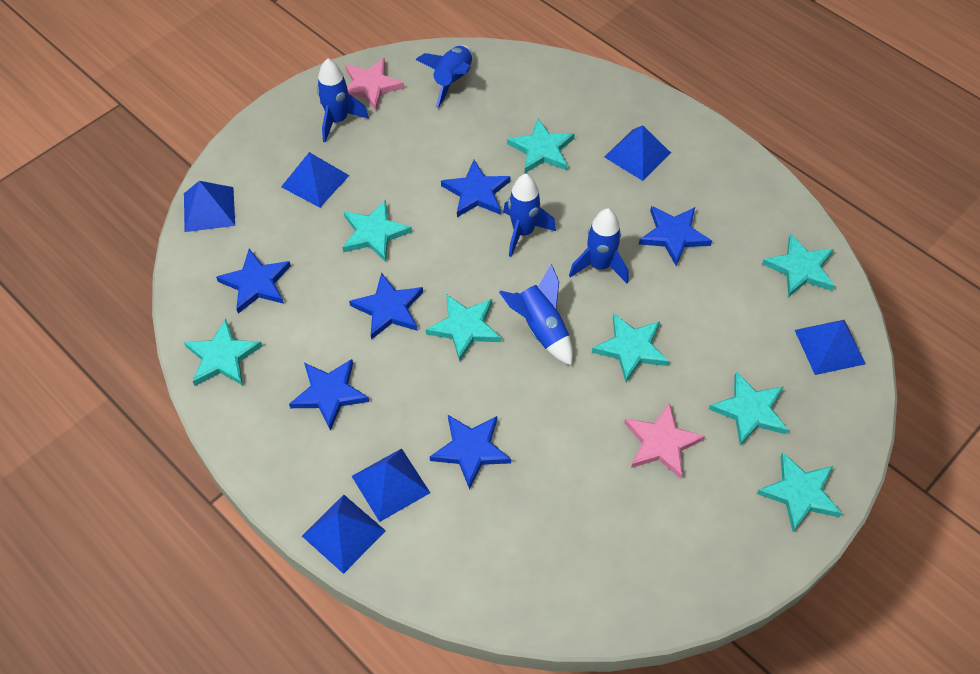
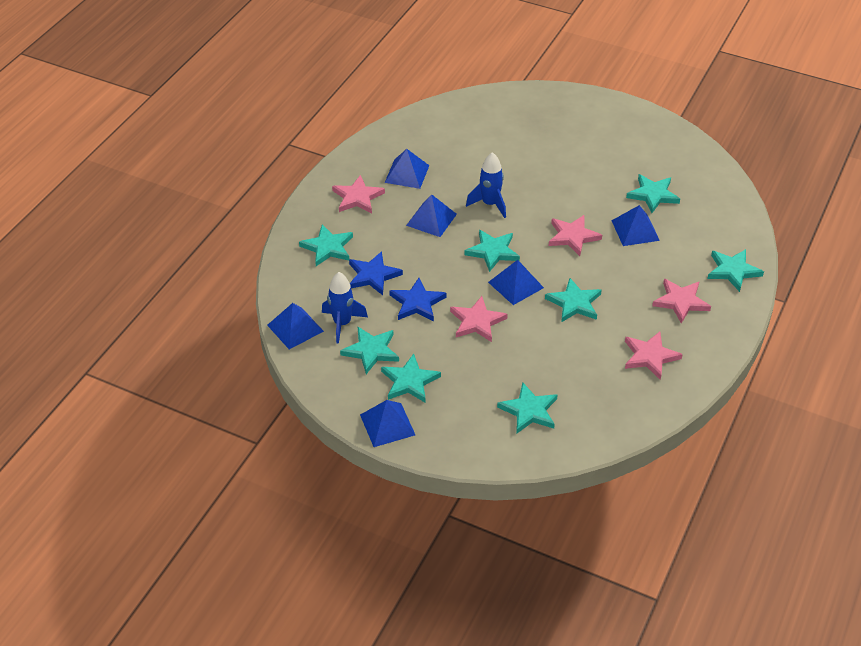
blue rocket: [317,58,369,143] [416,45,472,108] [499,264,573,366] [503,174,556,257] [569,208,629,283] = 5 -> [322,272,368,344] [466,152,506,218] = 2
blue star: [216,249,291,314] [289,359,369,431] [349,272,423,340] [430,415,511,489] [441,160,510,217] [639,206,712,266] = 6 -> [349,251,403,295] [389,278,446,321] = 2
pink star: [345,58,404,111] [624,402,705,479] = 2 -> [332,175,385,213] [450,296,508,342] [549,215,602,256] [625,332,683,380] [652,279,711,324] = 5

